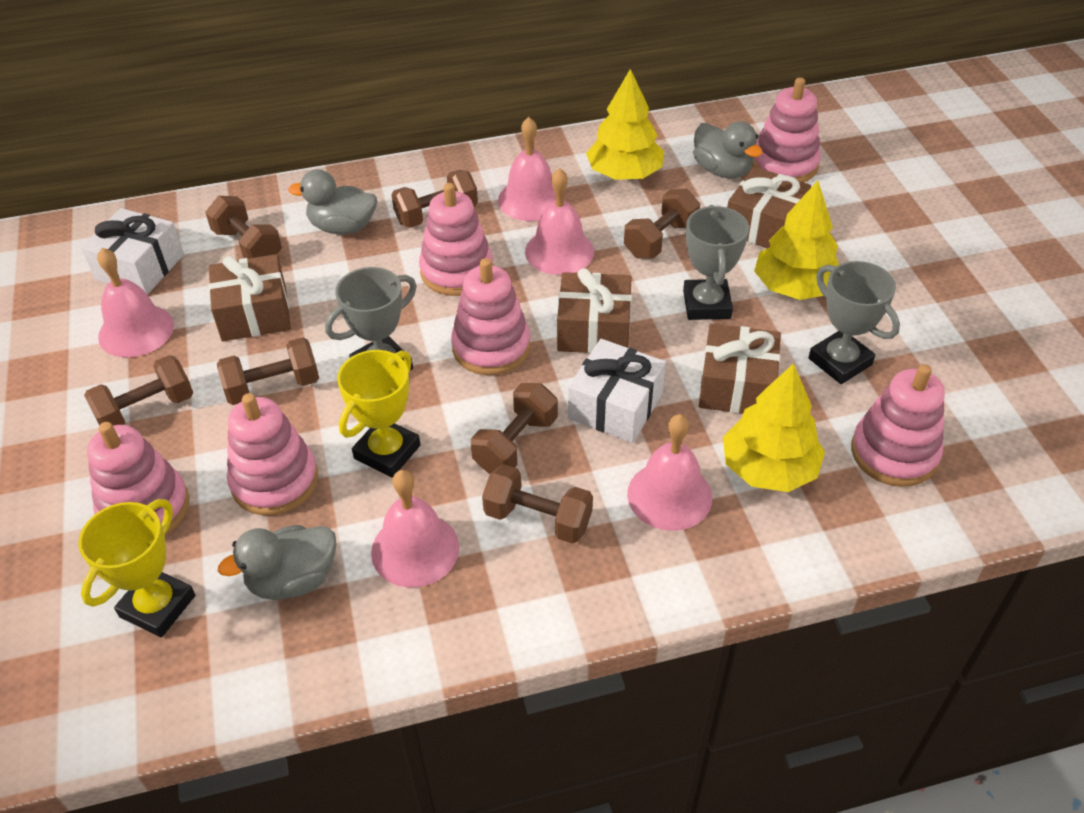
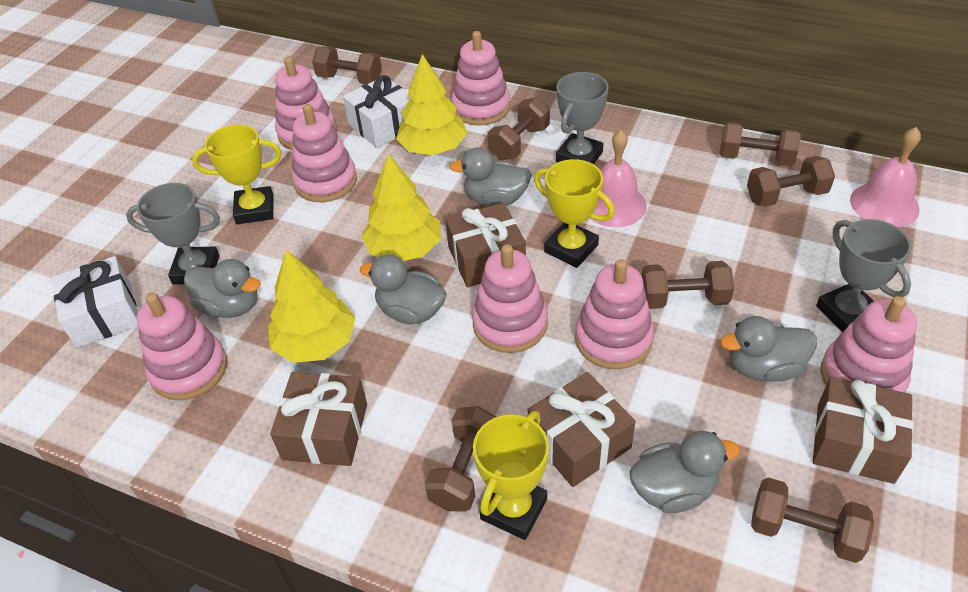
grey duck: [218,525,337,600] [288,169,377,234] [693,121,763,179] = 3 -> [184,259,261,318] [360,254,447,324] [449,147,532,206] [629,431,740,513] [720,316,817,382] = 5
pink bell: [97,248,174,357] [371,470,459,587] [498,117,564,221] [525,168,594,275] [627,414,712,531] = 5 -> [589,130,646,227] [850,127,921,227] = 2
pink stacking toy: [87,422,189,535] [227,393,318,515] [419,183,493,296] [451,258,531,375] [752,77,821,182] [851,364,945,487] = 6 -> [137,293,227,400] [275,56,337,150] [292,104,357,202] [451,31,510,126] [472,244,548,353] [575,259,654,369] [821,296,917,393] = 7
yellow trophy: [78,499,195,637] [337,350,420,478] = 2 -> [192,125,282,224] [473,411,549,540] [534,159,615,268] = 3

